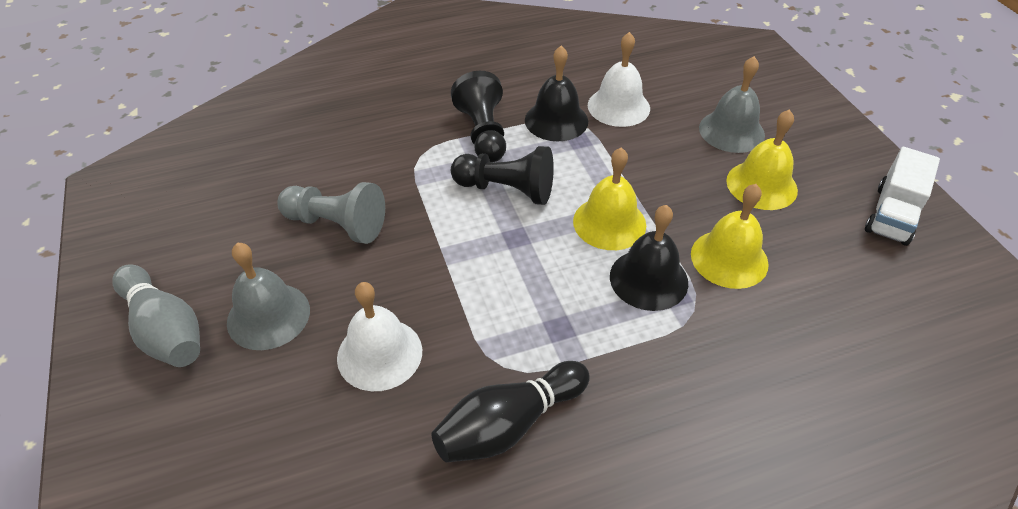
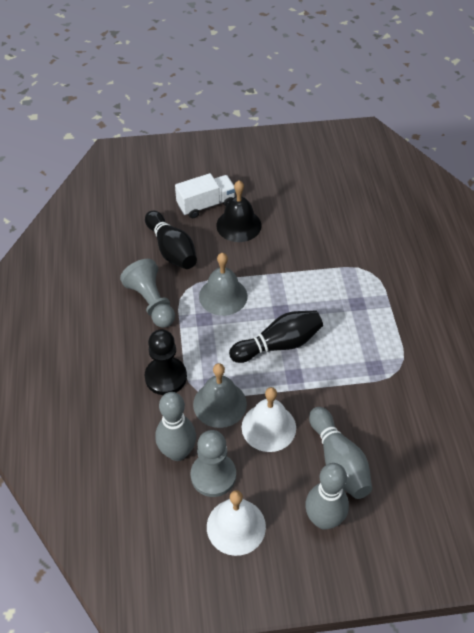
black bell: [525,46,588,141] [610,205,688,311] = 2 -> [216,180,261,242] = 1
black bowling pin: [432,361,590,463] = 1 -> [145,211,197,269] [229,310,323,363] = 2
black pawn: [451,71,506,163] [451,146,554,205] = 2 -> [145,330,187,395] = 1
grey bowling pin: [112,264,200,367] = 1 -> [155,392,196,461] [305,463,349,529] [309,407,372,499] = 3
grey pawn: [277,182,385,244] = 1 -> [120,259,175,328] [191,430,236,497] = 2
yellow bell: [573,147,646,250] [691,184,769,289] [726,109,798,210] = 3 -> none = 0

